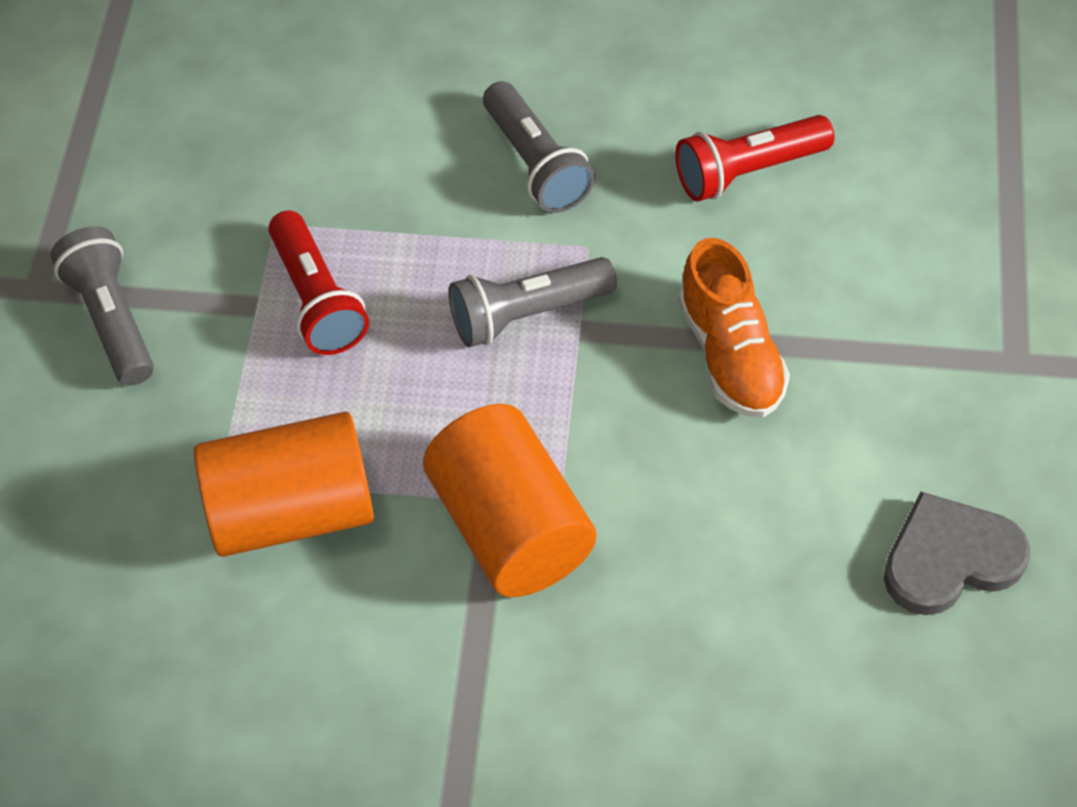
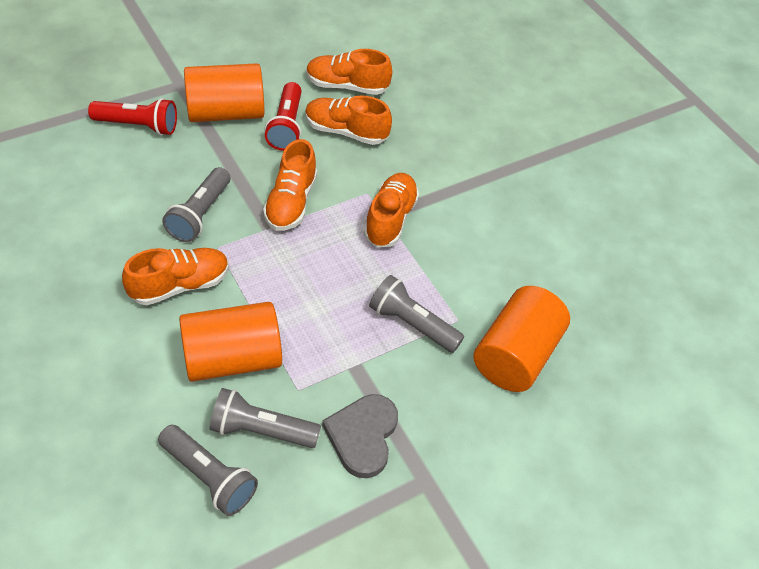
grey flashlight: [51,226,154,386] [449,257,617,347] [483,81,595,213] = 3 -> [158,425,258,516] [162,167,230,242] [210,388,321,448] [369,275,464,353] = 4
orange cylinder: [194,412,374,557] [423,404,596,597] = 2 -> [179,302,282,382] [184,63,264,122] [473,286,570,392] = 3
orange shoe: [678,238,790,418] = 1 -> [122,248,229,305] [263,139,317,231] [305,96,392,145] [306,49,392,95] [364,173,419,248] = 5

